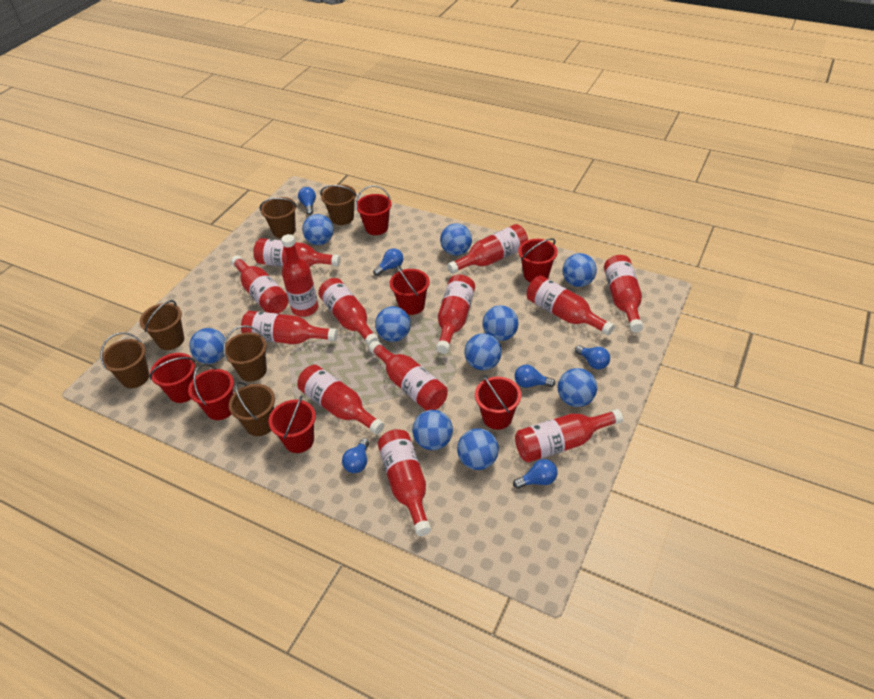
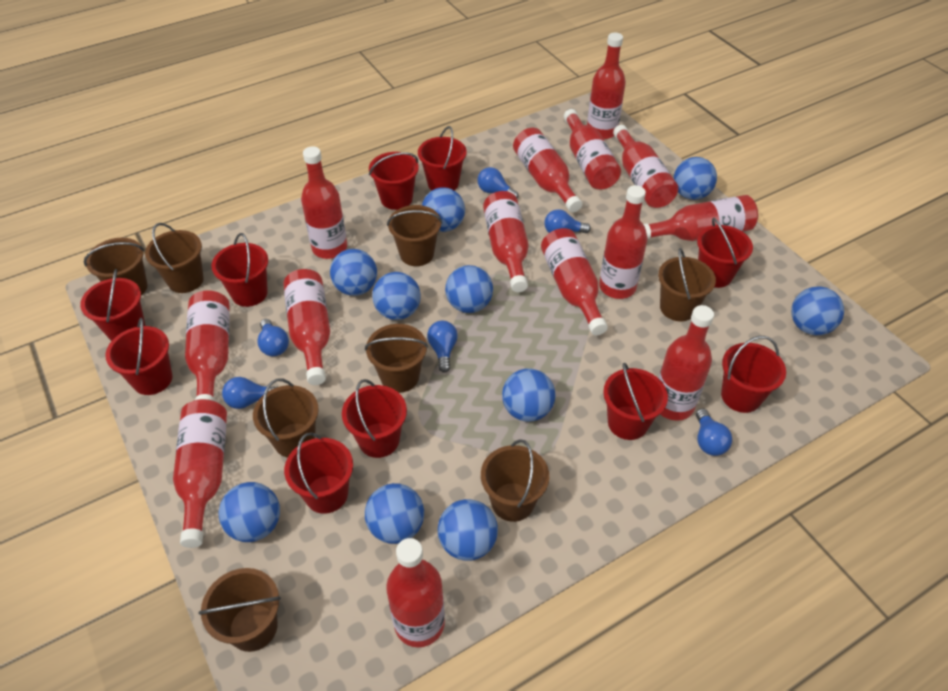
brown bucket: [100,332,150,388] [140,300,184,350] [223,325,267,382] [229,382,275,436] [260,197,297,238] [320,184,357,225] = 6 -> [84,238,148,295] [145,223,204,293] [198,568,281,652] [253,379,319,458] [365,324,428,393] [387,205,442,266] [481,439,549,522] [658,248,716,321] = 8
red bottle: [231,255,289,314] [241,311,338,344] [253,238,341,267] [281,234,318,317] [297,365,384,434] [318,278,379,346] [369,341,448,411] [378,429,431,536] [436,275,475,354] [447,224,528,274] [515,409,623,463] [526,275,615,336] [604,255,643,332] = 13 -> [173,399,227,548] [185,290,230,401] [283,269,330,385] [301,147,347,259] [386,538,445,648] [483,191,529,292] [513,128,582,213] [541,228,608,336] [564,109,621,190] [587,33,626,139] [599,185,648,299] [613,125,678,208] [643,195,758,241] [659,305,714,421] = 14
red bucket: [150,353,195,403] [188,363,234,420] [269,395,316,453] [356,185,392,235] [390,265,430,315] [475,375,521,430] [518,238,558,282] = 7 -> [80,269,145,341] [105,318,172,395] [211,233,268,307] [284,432,353,514] [342,379,407,458] [369,152,419,210] [418,126,466,190] [603,363,668,440] [697,218,753,288] [721,336,786,413] = 10

